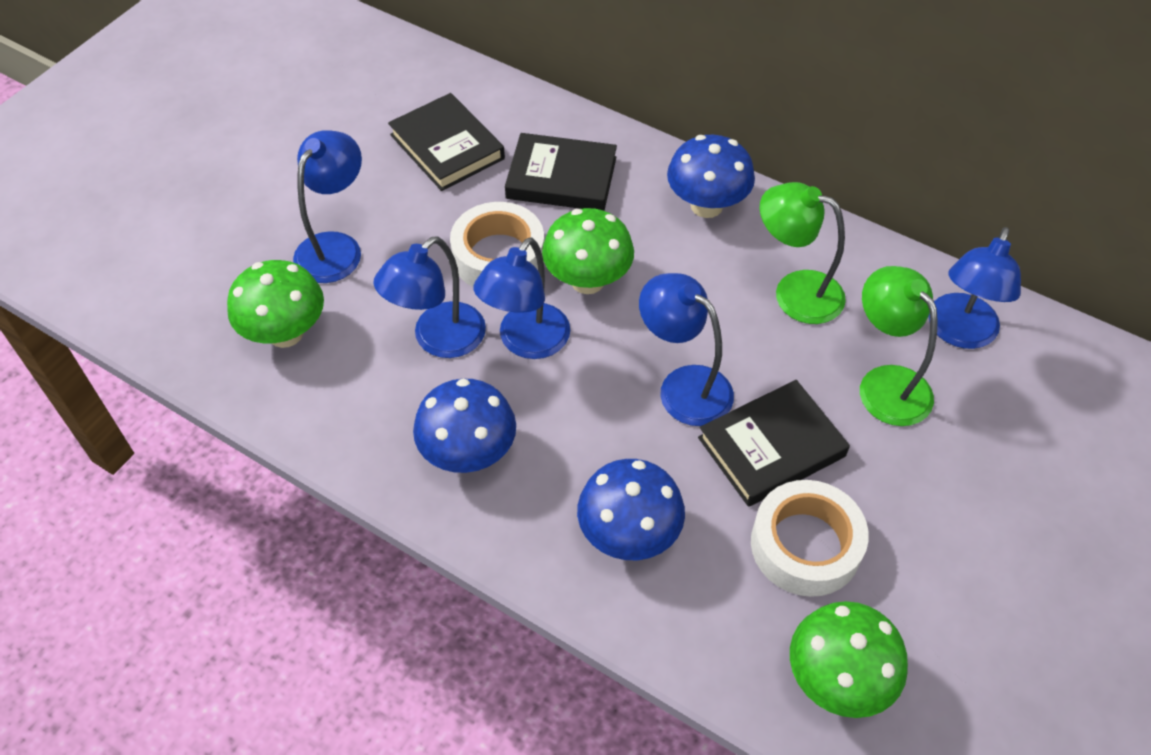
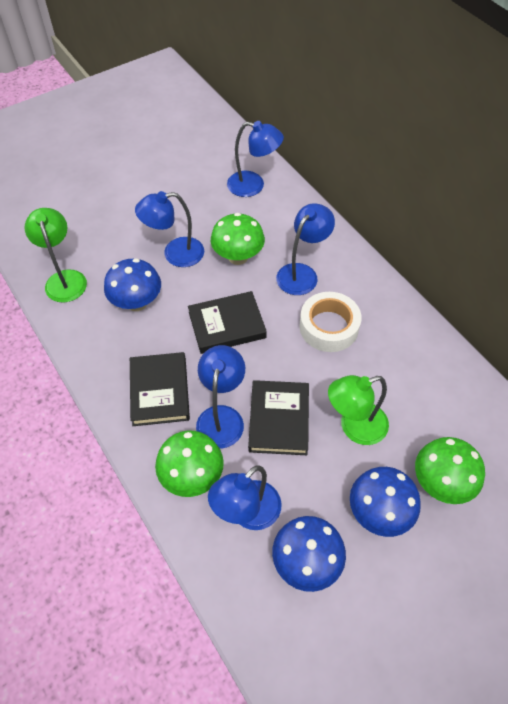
white tape: [450,202,544,287] [751,480,869,597] = 2 -> [299,292,361,352] = 1

